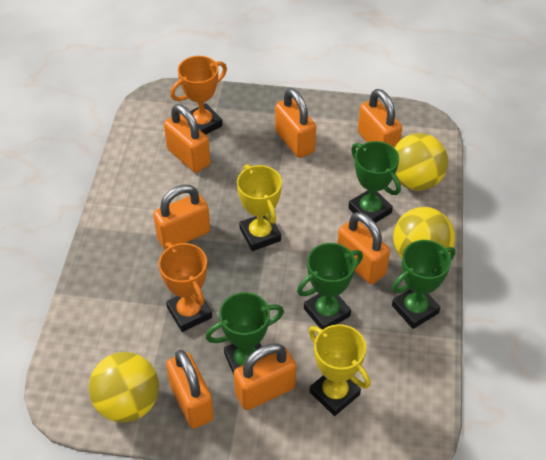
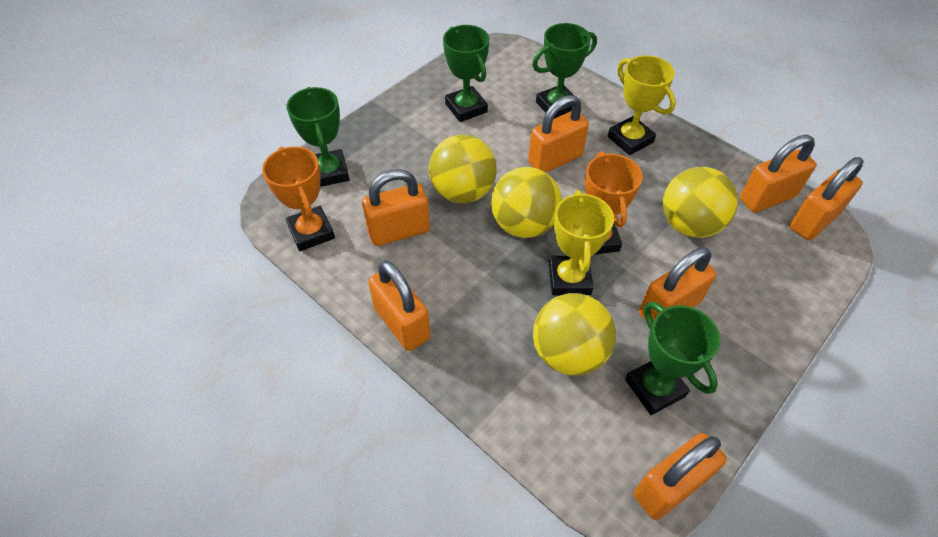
yellow ball: [89,352,159,423] [393,207,455,259] [394,133,448,191] = 3 -> [429,135,497,203] [491,167,562,238] [533,293,616,376] [663,167,738,238] = 4

